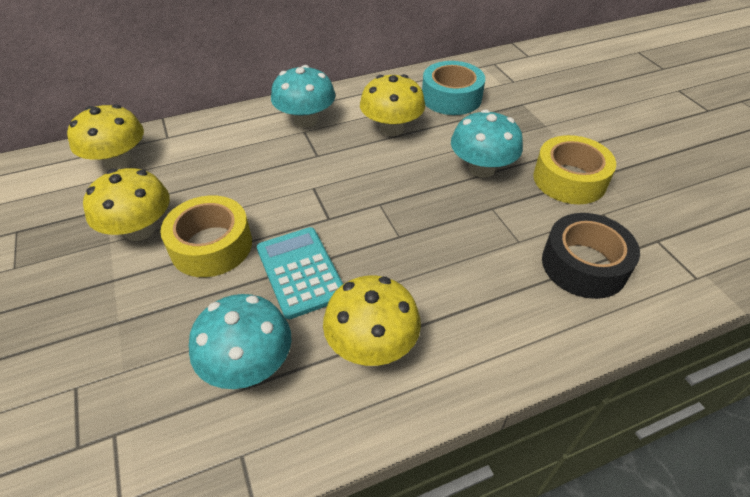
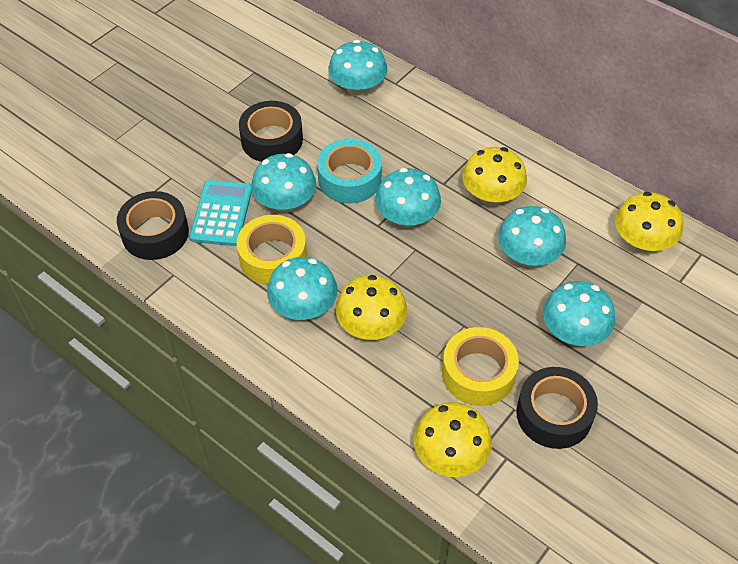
black tape: [542,213,640,299] = 1 -> [117,191,189,260] [239,101,303,162] [517,367,598,449] = 3
turquoise mushroom: [189,294,292,389] [271,65,335,128] [451,109,523,178] = 3 -> [251,153,316,213] [267,257,338,320] [328,40,387,96] [375,168,441,228] [498,206,566,267] [543,281,615,346] = 6

